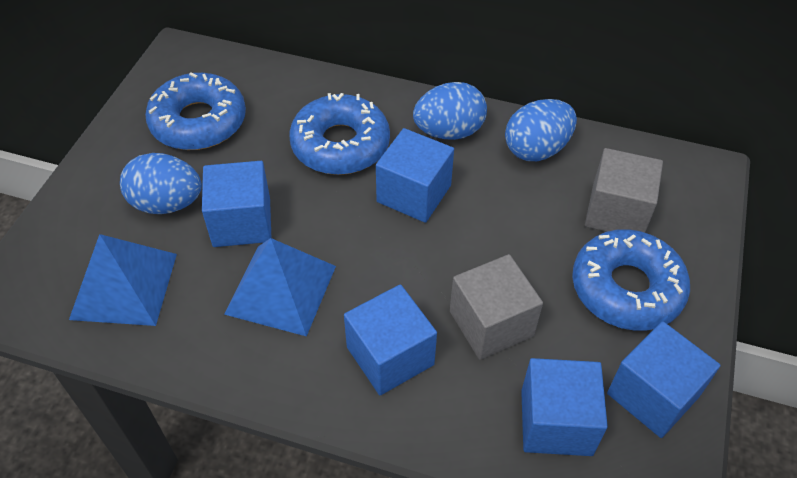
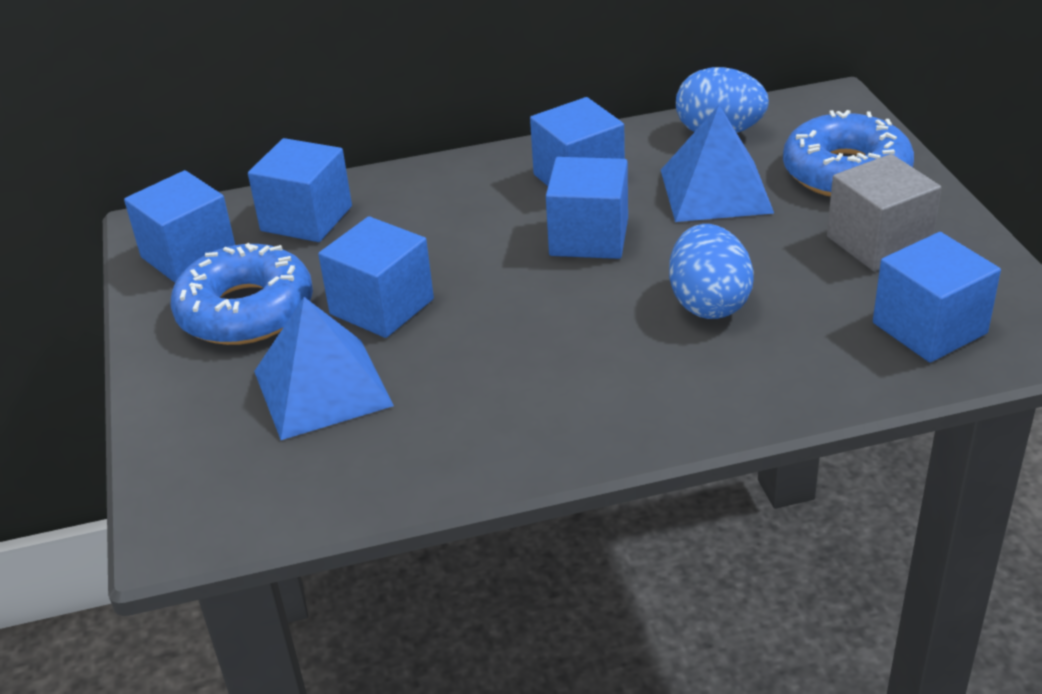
blue cube: [202,161,271,247] [344,284,437,395] [376,128,454,223] [521,358,608,456] [607,321,721,438] = 5 -> [124,170,235,283] [248,138,352,242] [318,216,434,338] [530,97,625,186] [546,157,628,259] [873,232,1001,363] = 6
blue donut: [145,73,246,150] [289,93,390,175] [572,229,690,331] = 3 -> [171,243,313,345] [783,110,914,197] = 2
blue egg: [120,153,202,214] [413,82,487,140] [505,99,577,161] = 3 -> [669,224,753,319] [676,67,769,133] = 2
grey cube: [450,254,543,360] [585,148,663,233] = 2 -> [827,154,941,271] = 1

